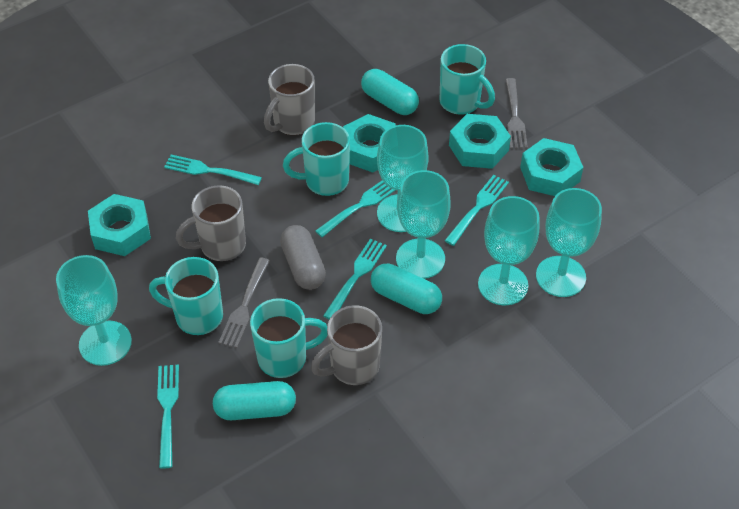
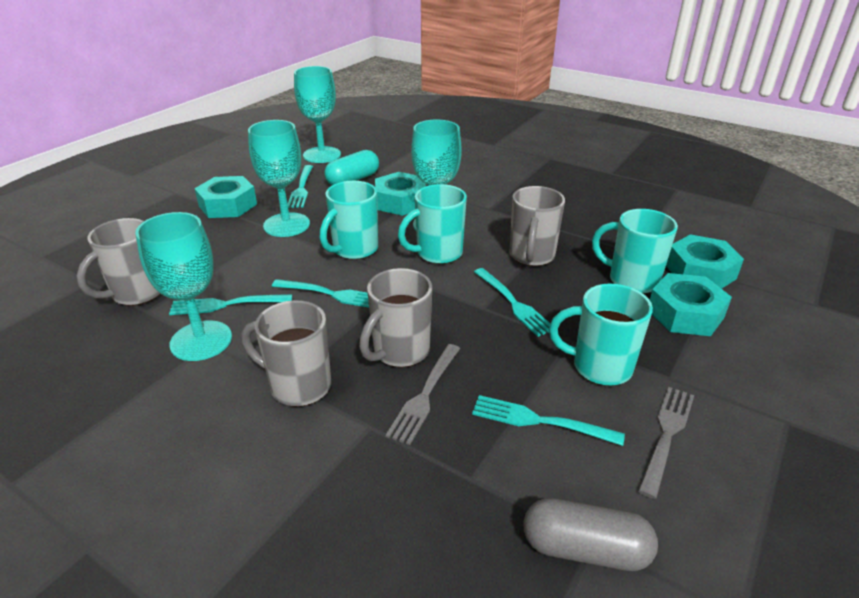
grey mug: [176,185,246,261] [264,64,315,135] [311,305,382,385] = 3 -> [77,218,160,306] [242,300,331,407] [359,268,432,367] [509,186,565,266] = 4
turquoise capsule: [213,381,296,420] [361,69,419,115] [371,263,442,314] = 3 -> [324,150,379,185] = 1
turquoise goblet: [56,255,132,366] [377,125,429,232] [396,170,450,279] [478,196,540,305] [536,188,602,297] = 5 -> [135,212,232,361] [248,120,310,237] [294,66,341,163] [411,120,462,230] = 4

